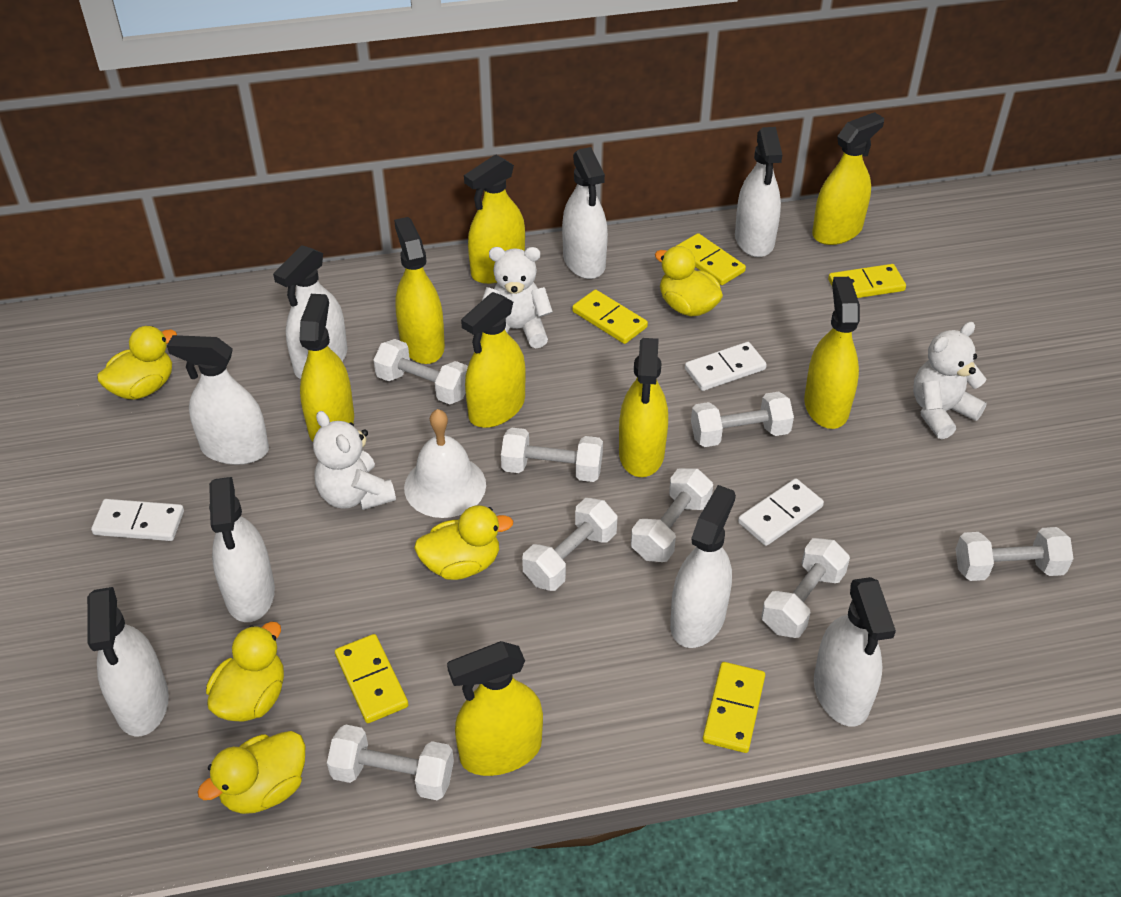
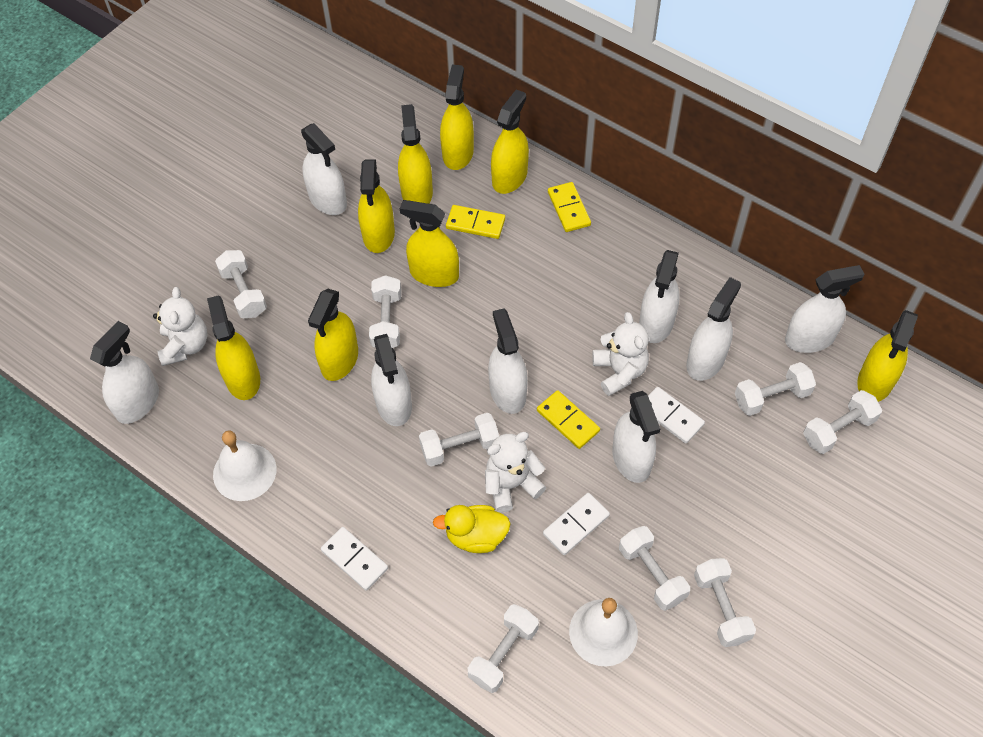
white bell: [404,409,486,518] = 1 -> [213,431,277,501] [569,598,638,667] = 2
yellow domino: [335,634,408,723] [572,289,648,344] [676,233,746,285] [703,662,765,753] [828,264,906,298] = 5 -> [446,205,505,239] [537,390,600,449] [548,182,591,232] = 3
yellow duck: [97,326,177,400] [198,731,305,814] [206,622,284,721] [414,505,513,580] [655,246,723,316] = 5 -> [433,505,511,553] = 1

